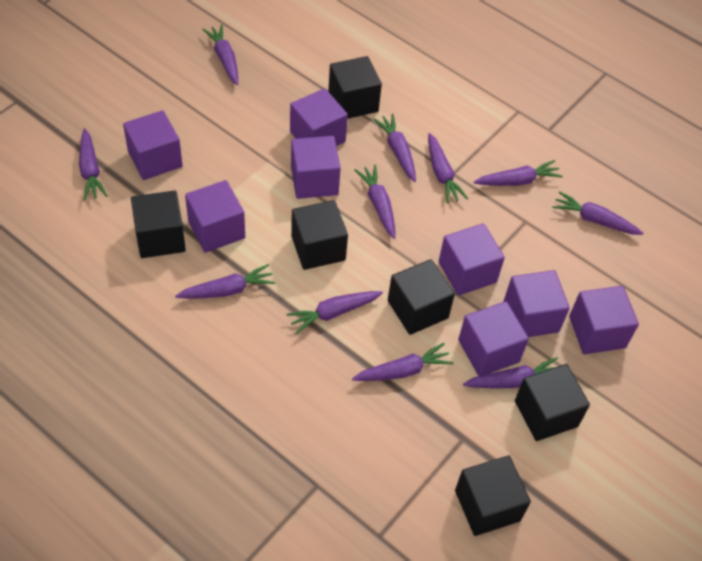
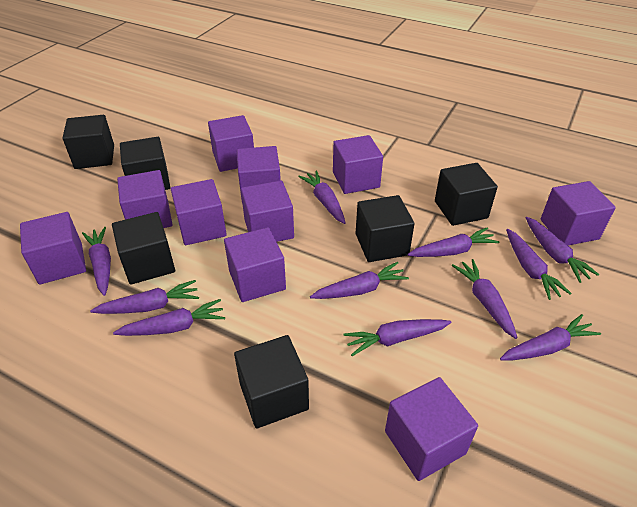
purple cube: [123,110,183,180] [185,180,245,253] [290,88,348,146] [291,136,341,199] [439,223,505,295] [458,301,529,376] [503,270,570,337] [569,286,639,354] = 8 -> [20,212,86,285] [117,170,173,228] [171,179,227,245] [208,115,254,172] [224,227,286,302] [237,146,281,200] [241,181,294,242] [333,135,383,194] [385,377,478,481] [541,181,616,245] = 10

